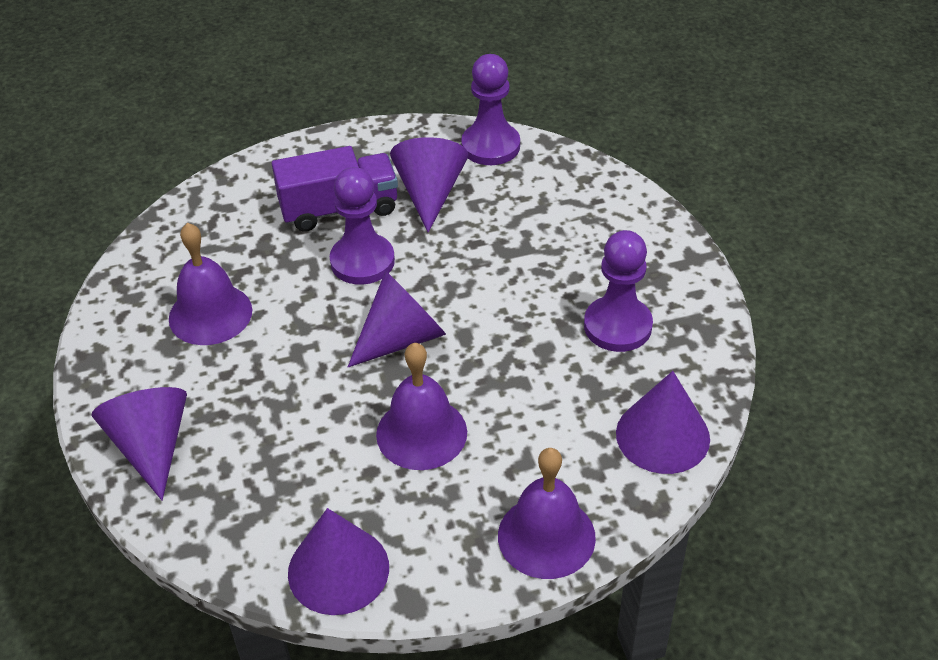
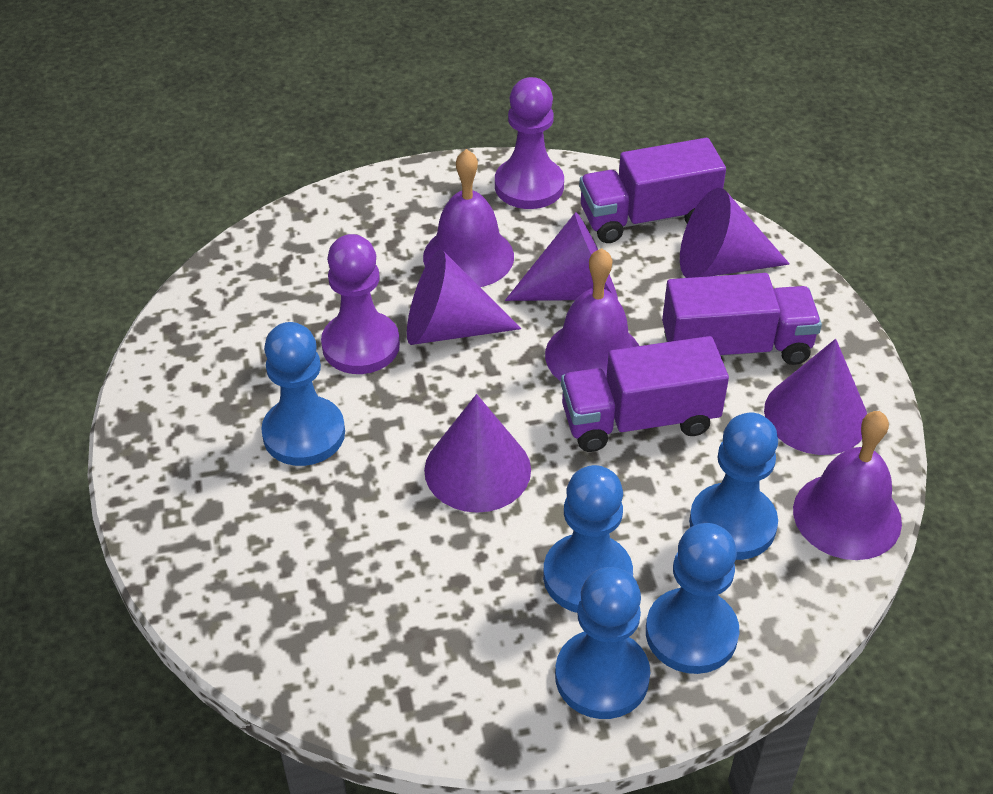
blue pawn: none = 0 -> [261,322,345,466] [543,465,633,613] [555,567,650,719] [646,523,739,674] [689,413,778,560] = 5
purple pawn: [330,167,395,285] [461,54,520,165] [584,230,653,352] = 3 -> [321,234,400,374] [495,77,564,209] = 2
purple truck: [272,146,398,232] = 1 -> [561,336,729,452] [579,138,726,243] [662,273,822,365] = 3

